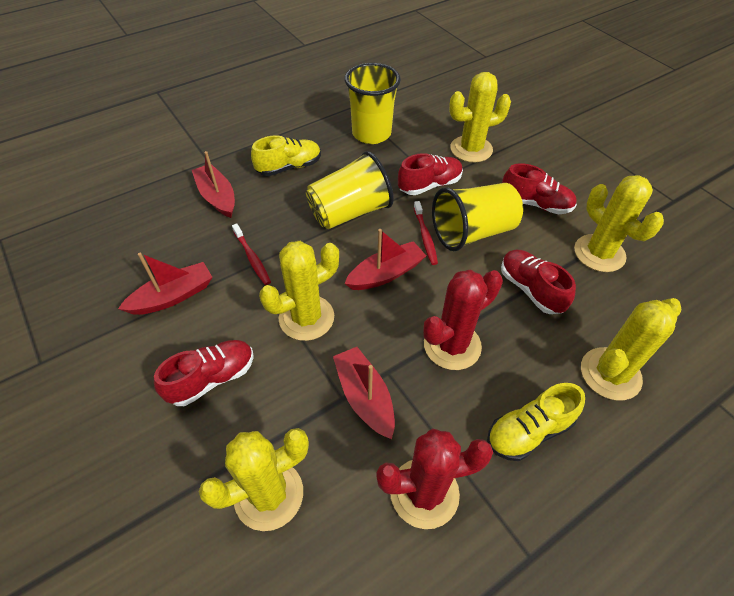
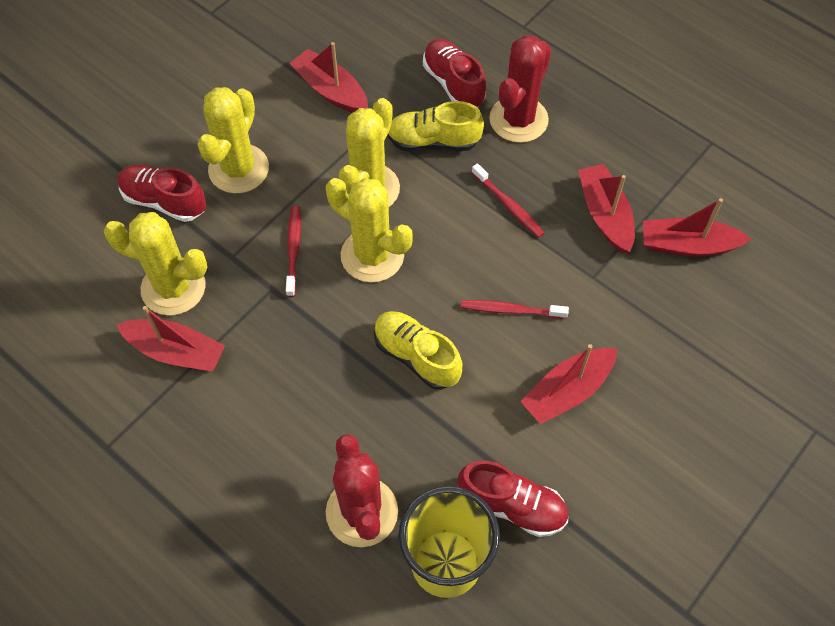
red boat: [118,253,212,315] [192,151,235,218] [333,347,395,439] [344,229,426,290] = 4 -> [117,306,225,372] [290,42,368,113] [520,344,617,424] [578,164,635,253] [643,198,751,257] = 5
red shoe: [154,340,254,406] [398,153,463,195] [501,250,576,314] [502,163,577,214] = 4 -> [118,164,206,222] [423,39,486,108] [457,461,568,537] = 3
red toothbrush: [232,223,271,285] [414,201,438,265] = 2 -> [286,206,301,297] [460,300,569,319] [472,163,544,238] = 3
yellow cactus: [199,428,309,531] [259,241,339,341] [449,72,511,162] [574,175,664,272] [581,298,682,400] = 5 -> [104,212,208,316] [198,87,269,193] [326,178,413,282] [339,98,400,207] = 4
yellow cup: [306,151,394,229] [345,63,401,144] [432,183,523,251] = 3 -> [399,486,500,598] = 1

